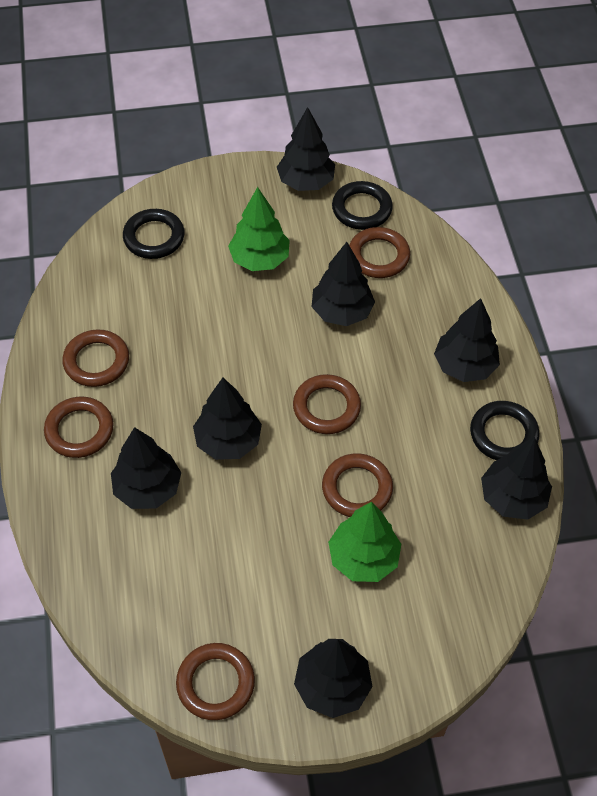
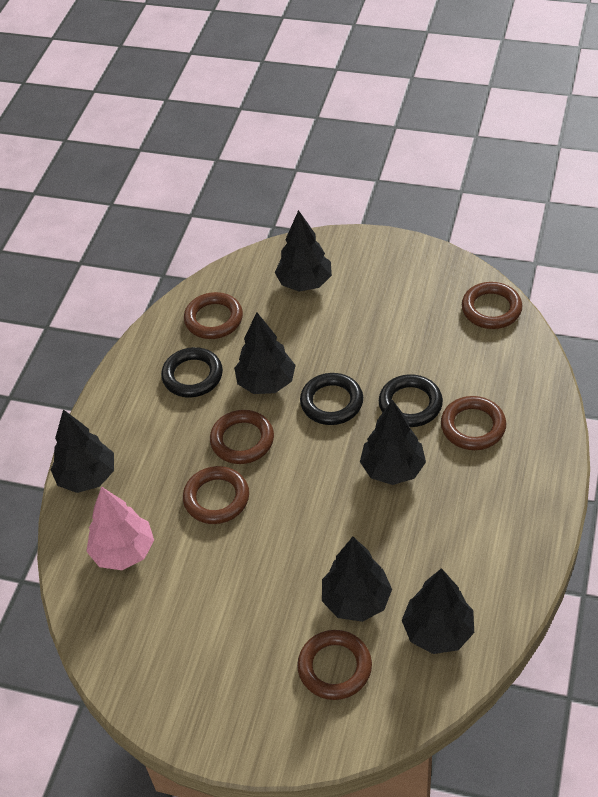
black tree: [111,427,181,509] [193,378,262,460] [277,107,335,191] [294,639,373,718] [312,242,375,326] [434,298,500,382] [481,437,552,520] = 7 -> [50,409,114,493] [234,312,296,394] [275,210,332,292] [322,537,392,622] [360,400,426,485] [402,568,474,654] = 6
green tree: [228,187,290,271] [328,502,401,582] = 2 -> none = 0
pink tree: none = 0 -> [86,486,154,570] = 1

